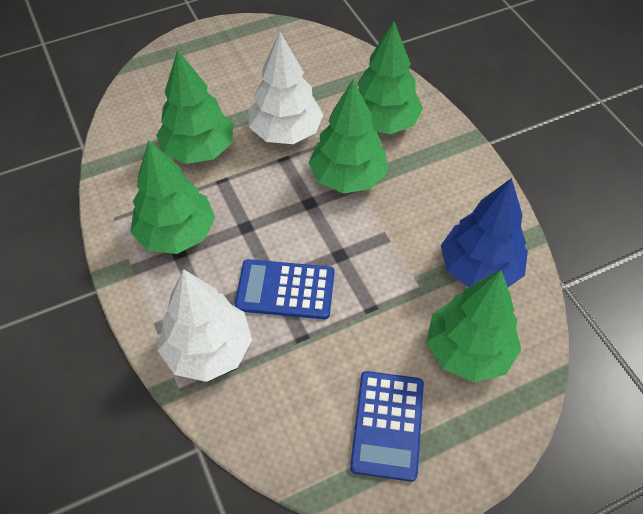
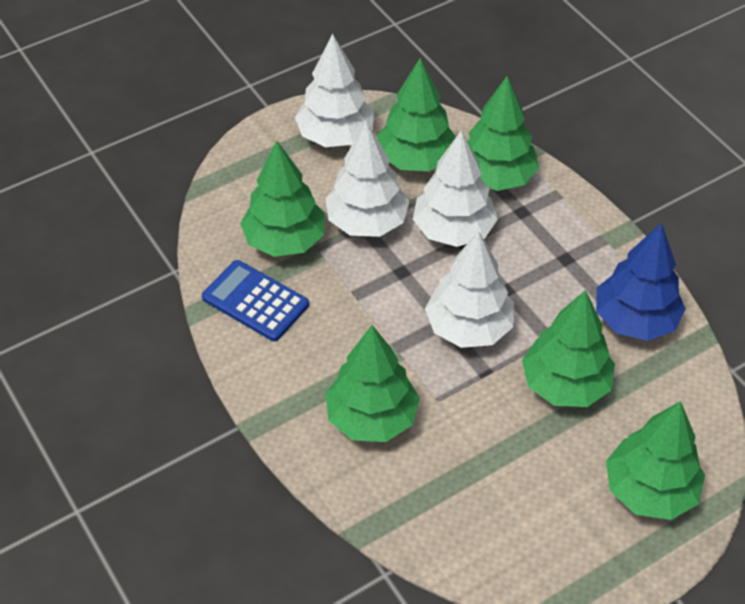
blue calculator: [235,259,335,319] [350,371,424,482] = 2 -> [202,260,309,341] = 1
green tree: [131,140,215,254] [156,50,233,164] [309,80,388,194] [357,21,423,134] [426,270,521,382] = 5 -> [240,141,325,257] [325,325,420,442] [377,58,456,171] [467,76,539,191] [522,290,615,407] [606,401,705,520] = 6
white tree: [158,269,252,382] [249,32,324,144] = 2 -> [295,34,374,147] [325,122,410,237] [413,130,498,247] [425,231,514,348] = 4

